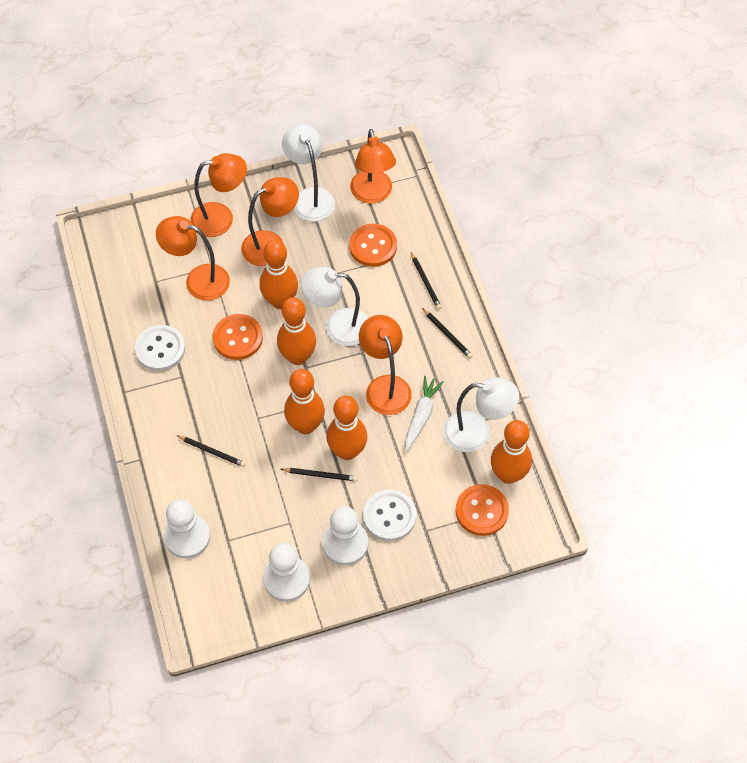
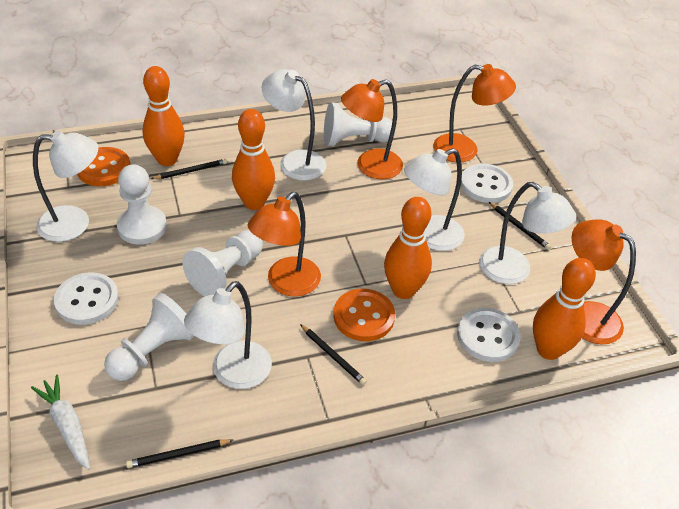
orange bowling pin: [260,240,298,309] [277,297,316,365] [284,369,325,434] [326,396,367,460] [491,420,532,484] = 5 -> [142,66,185,166] [232,109,275,210] [384,197,432,299] [533,258,596,360] = 4
orange button: [213,314,263,360] [349,224,397,267] [456,484,509,536] = 3 -> [77,147,130,186] [334,289,395,341] = 2
orange lamp: [156,216,230,301] [190,153,247,237] [241,177,299,266] [350,129,396,204] [359,315,412,415] = 5 -> [248,192,321,297] [341,79,403,179] [433,64,516,162] [572,219,636,345] = 4
white button: [135,325,185,371] [363,490,416,541] = 2 -> [54,273,119,325] [457,308,521,362] [461,163,513,203] = 3
white lamp: [282,124,335,222] [301,267,368,346] [443,378,519,452] = 3 -> [33,131,98,242] [184,281,272,389] [262,69,326,181] [404,148,465,251] [479,182,576,284] = 5
white pawn: [164,499,210,559] [263,543,310,602] [322,506,368,565] = 3 -> [104,293,194,381] [117,164,167,245] [183,230,263,296] [324,102,396,146] = 4

